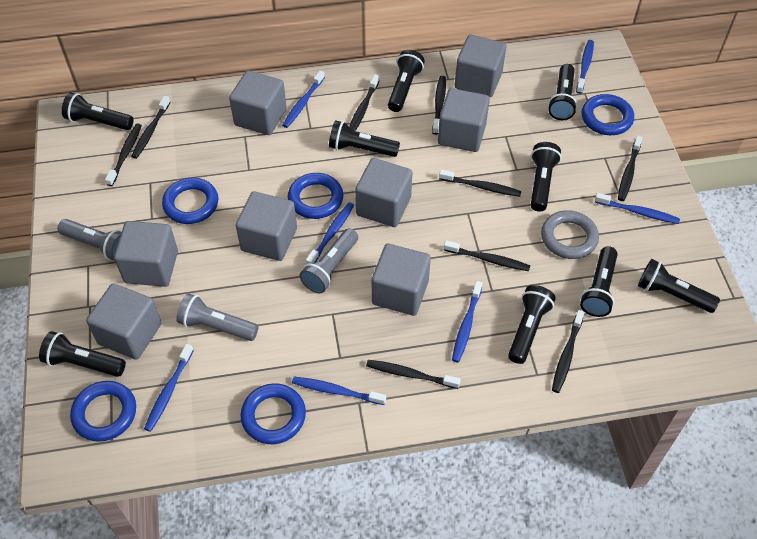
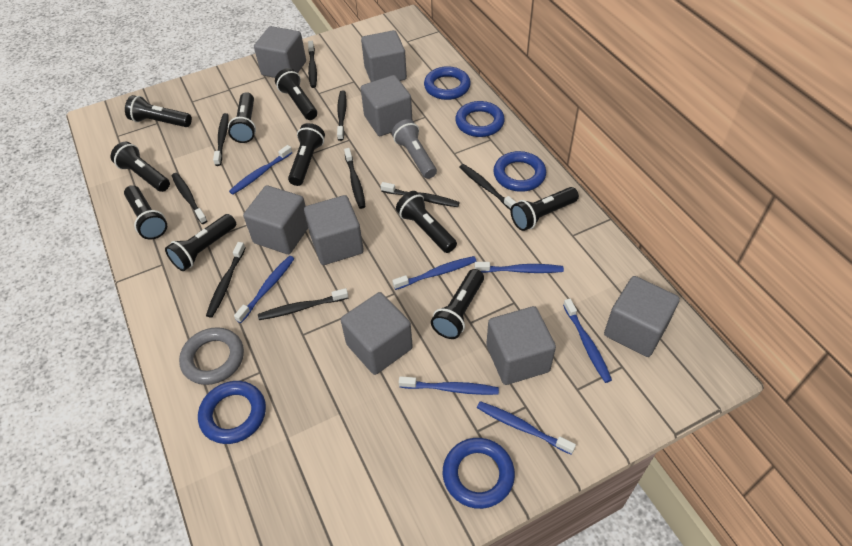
black flashlight: [39,331,126,377] [62,93,134,130] [329,120,400,157] [388,50,425,112] [508,285,556,364] [531,142,561,212] [548,64,577,120] [580,246,618,317] [638,259,720,313] = 9 -> [111,142,170,192] [124,185,167,240] [125,95,192,127] [165,214,236,271] [228,92,256,143] [275,68,317,120] [288,123,325,186] [396,191,457,253] [431,269,484,339] [511,187,579,231] = 10
grey flashlight: [58,219,122,261] [176,293,259,341] [300,228,358,293] = 3 -> [392,119,437,179] = 1

